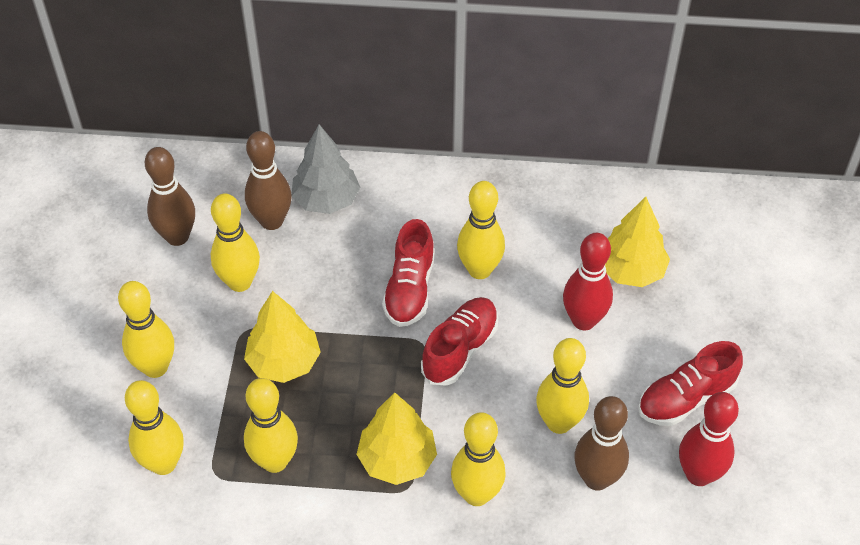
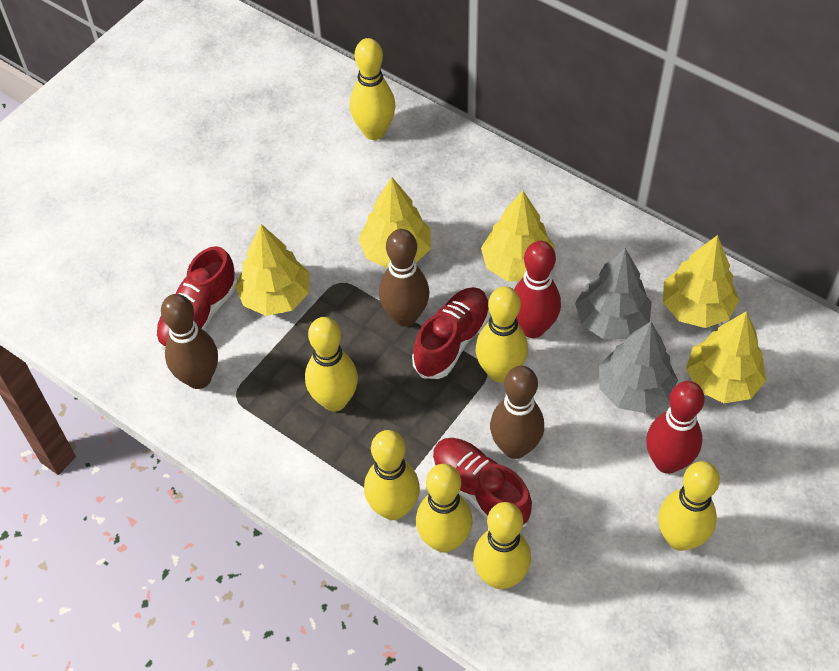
grey tree: [292,124,360,214] = 1 -> [575,248,652,339] [599,322,678,413] = 2
yellow tree: [244,291,321,383] [356,392,437,485] [605,197,670,287] = 3 -> [235,224,309,316] [358,177,431,268] [481,191,555,282] [663,235,739,328] [686,311,766,403] = 5

